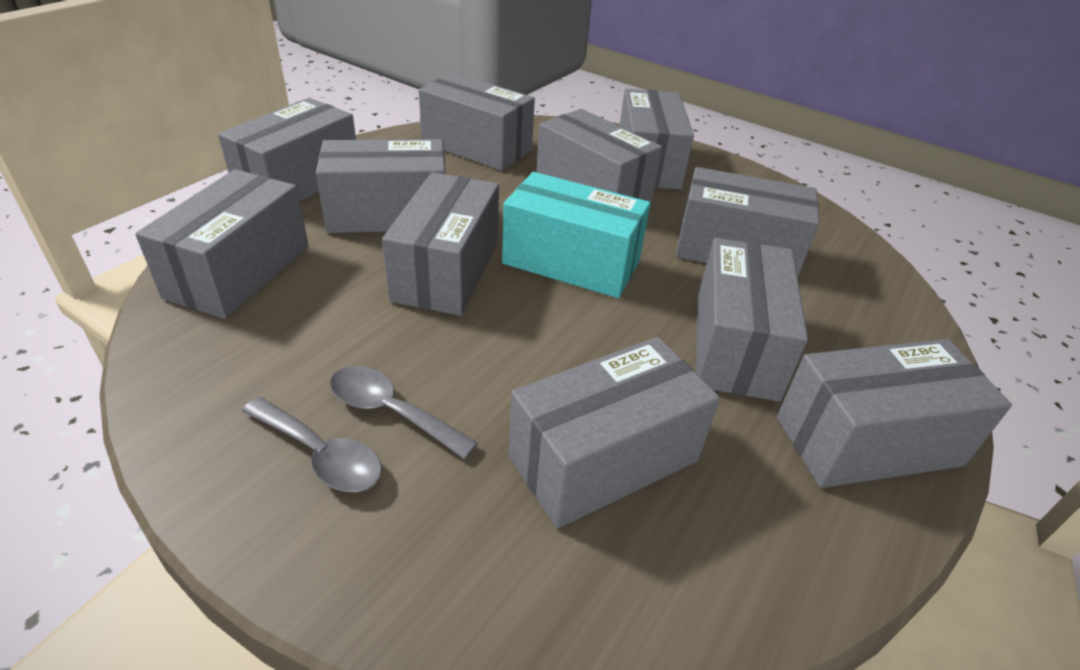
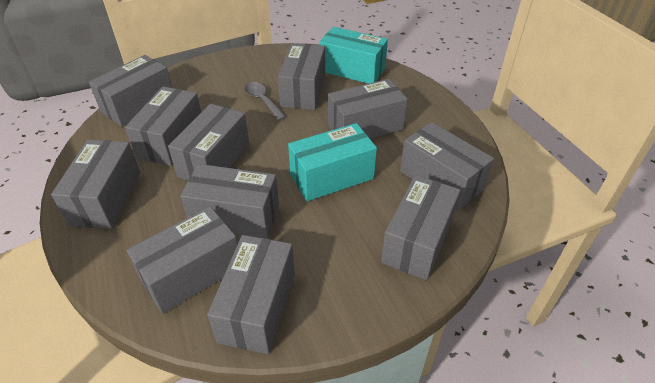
grey spoon: [242,397,382,492] [330,366,478,459] = 2 -> [245,82,286,120] = 1
turquoise box: [502,172,651,298] = 1 -> [288,123,377,201] [319,27,388,84] = 2

